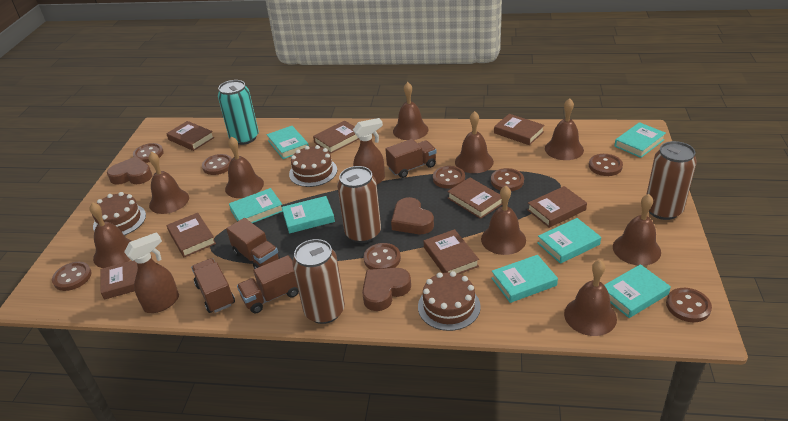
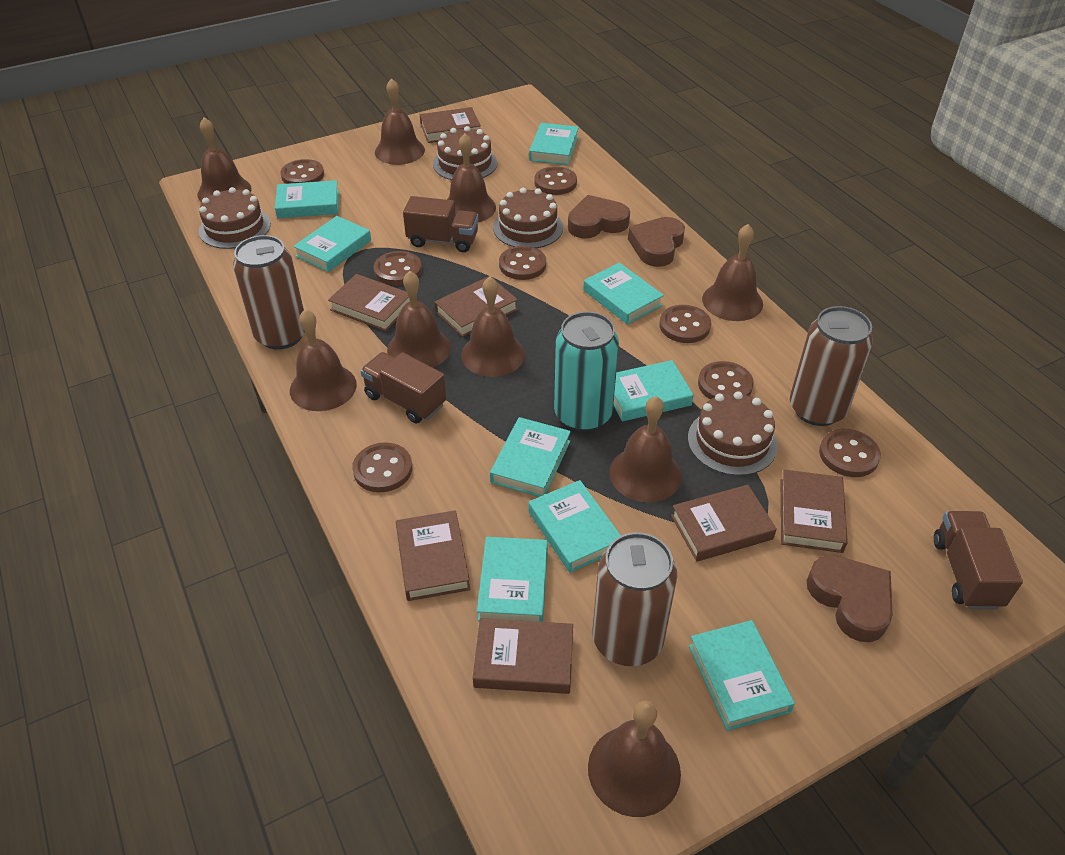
brown book: [101,256,152,300] [166,121,214,151] [167,213,216,257] [313,121,359,154] [424,229,479,274] [447,178,502,219] [494,114,545,145] [527,186,587,228] = 8 -> [328,274,410,331] [396,510,470,601] [420,107,481,143] [434,276,518,337] [473,618,573,694] [671,485,777,562] [781,470,848,553] = 7
brown cake: [92,192,146,235] [289,145,337,187] [418,271,481,331] = 3 -> [199,187,271,249] [433,126,498,180] [493,188,563,248] [688,391,778,476] = 4
brown spray bottle: [124,232,179,313] [353,118,385,184] = 2 -> none = 0
brown truck: [191,258,235,313] [226,218,280,269] [237,255,299,314] [385,139,436,178] = 4 -> [360,352,446,423] [403,196,478,252] [934,511,1023,609] = 3
turquoise book: [229,188,283,223] [267,126,309,159] [282,196,335,234] [491,255,558,303] [538,218,601,264] [604,264,671,318] [614,122,666,158] = 7 -> [275,180,339,218] [293,216,371,272] [477,537,548,622] [490,417,571,497] [529,123,579,165] [529,480,621,573] [583,263,664,324] [613,360,694,421] [689,620,795,731] = 9

